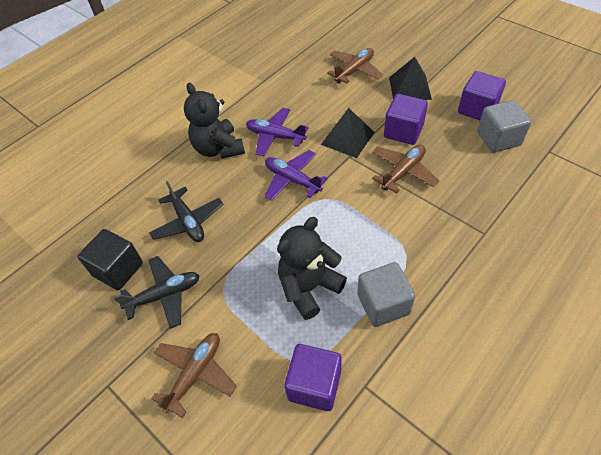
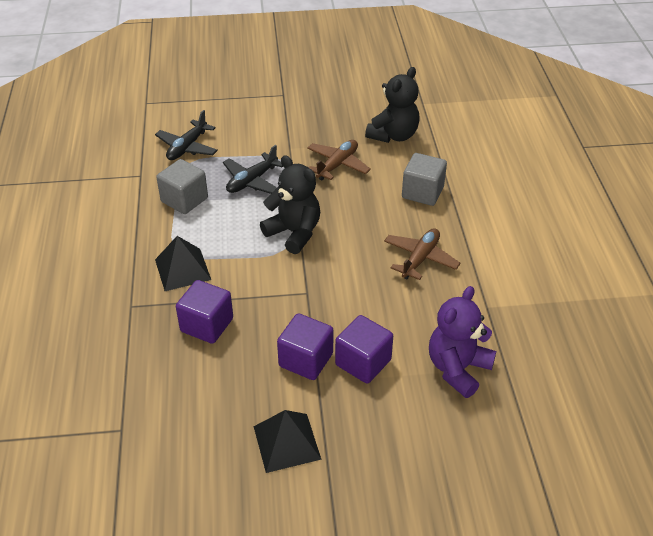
black cube: [78,229,143,290] = 1 -> none = 0
brown plane: [151,333,237,418] [327,48,383,84] [372,145,439,193] = 3 -> [307,140,371,181] [384,228,461,280] = 2
purple plane: [246,108,309,156] [264,150,328,201] = 2 -> none = 0
purple teddy bear: none = 0 -> [429,286,496,398] = 1

